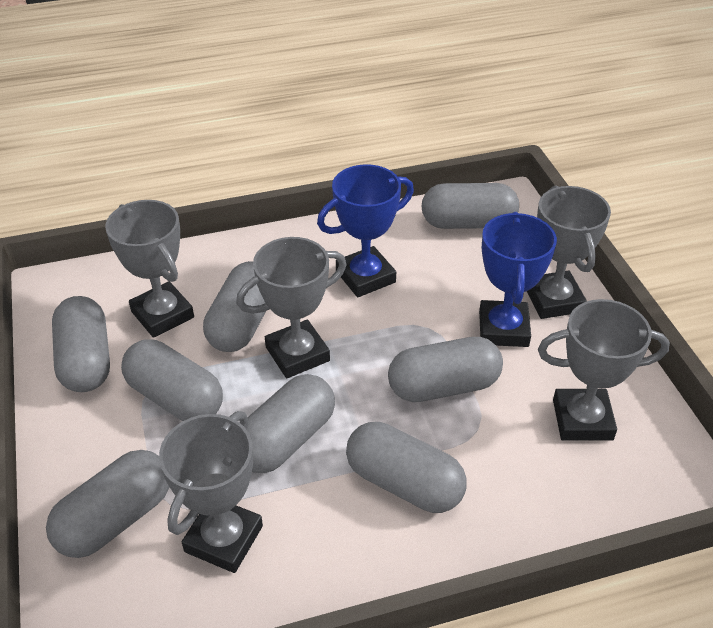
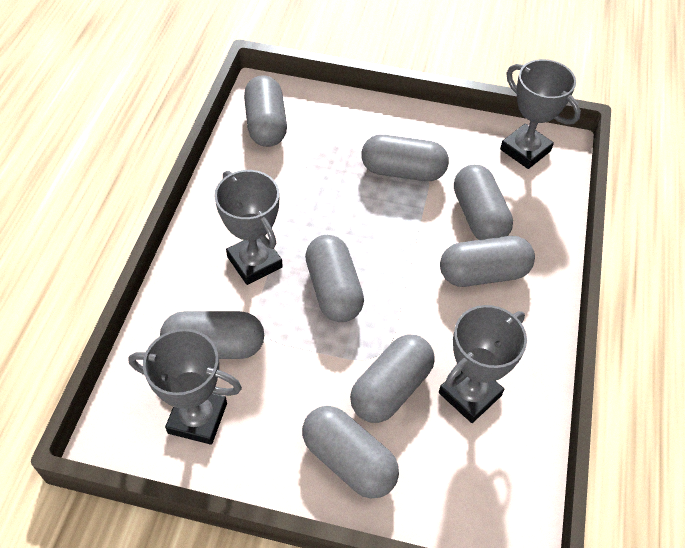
blue trophy: [317,164,414,297] [479,212,557,347] = 2 -> none = 0
grey trophy: [105,200,194,338] [159,411,263,573] [236,237,347,378] [527,186,611,319] [538,299,670,441] = 5 -> [128,329,242,445] [214,170,283,285] [439,305,527,423] [500,59,581,169] = 4

